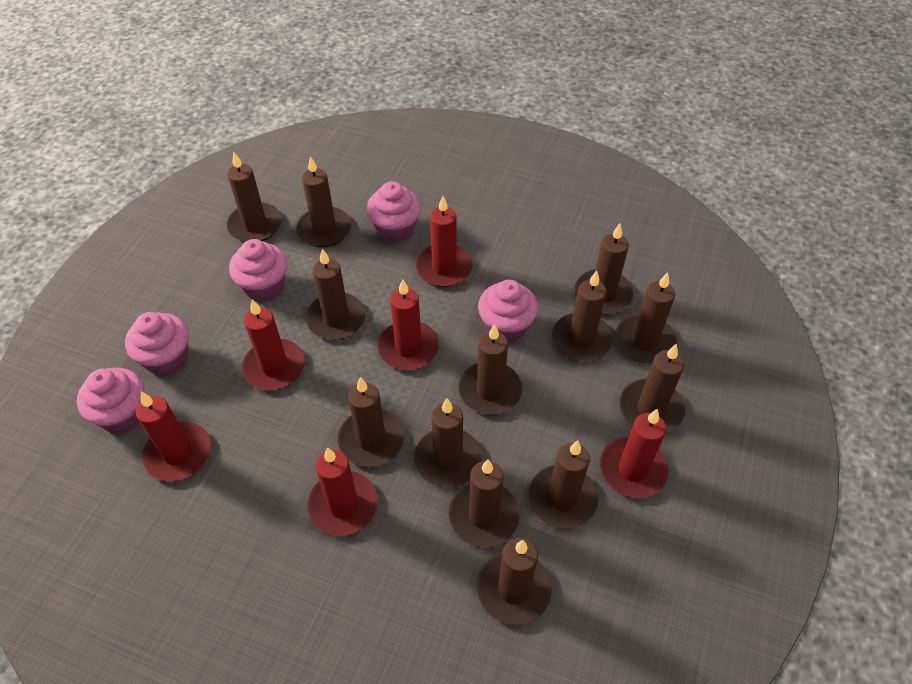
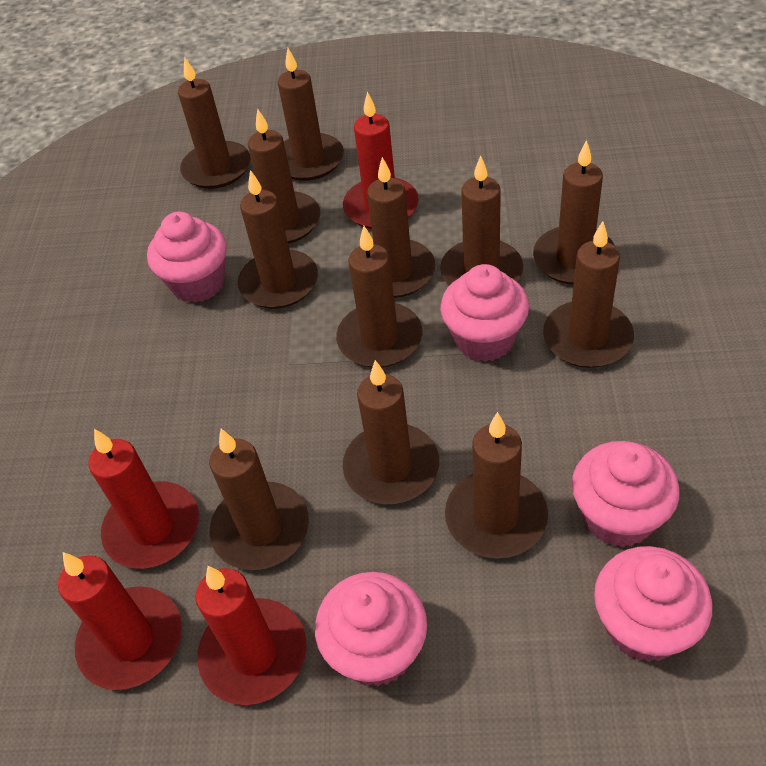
brown candle: [227,152,282,242] [296,156,351,247] [306,249,366,340] [338,377,404,467] [414,398,482,488] [449,459,520,547] [459,324,522,415] [477,538,552,625] [528,440,599,529] [552,271,613,362] [575,224,633,315] [615,272,677,363] [620,343,685,433] = 13 -> [178,57,251,189] [209,429,309,570] [238,170,318,309] [248,109,320,244] [278,48,344,181] [336,226,423,368] [343,360,439,504] [367,157,435,298] [440,155,523,286] [445,412,548,559] [533,140,616,285] [543,221,634,368] = 12
red candle: [136,392,211,481] [242,299,305,390] [307,447,378,536] [378,279,439,370] [416,196,473,287] [600,409,669,498] = 6 -> [58,552,182,690] [89,429,199,569] [195,566,307,705] [343,92,419,229] = 4

